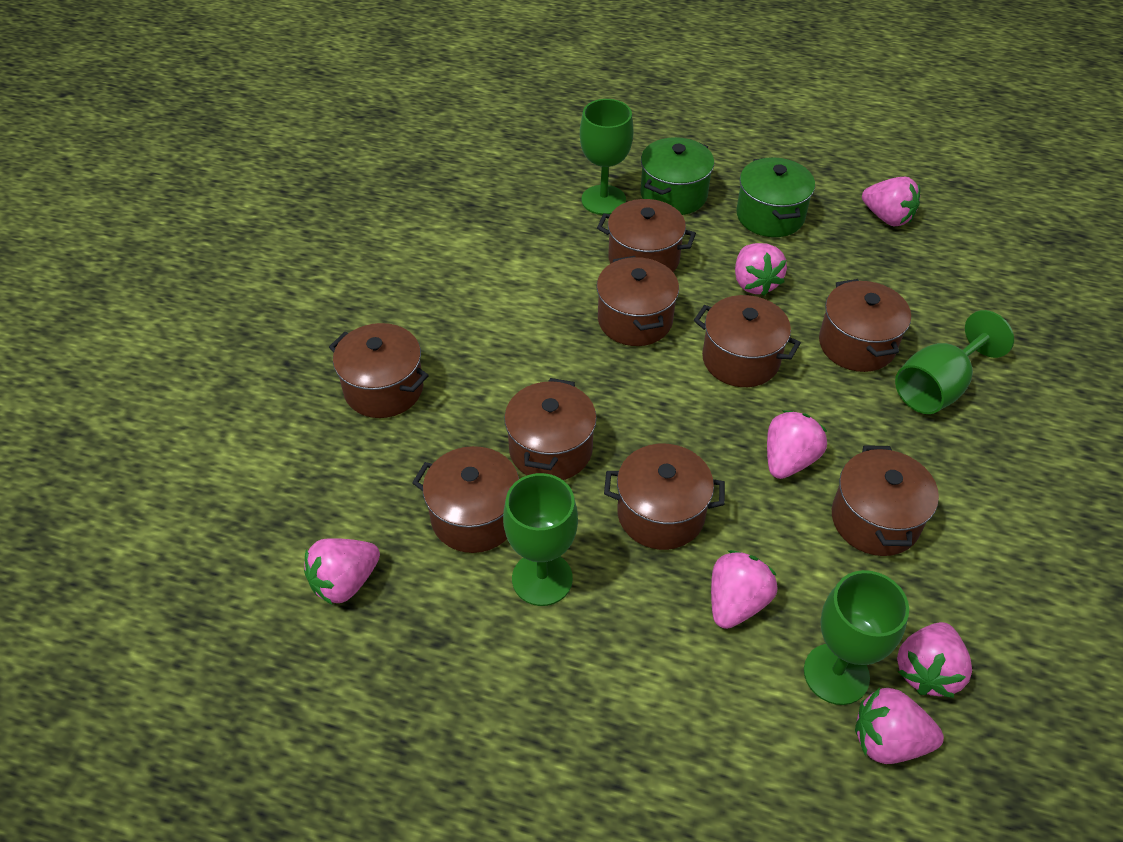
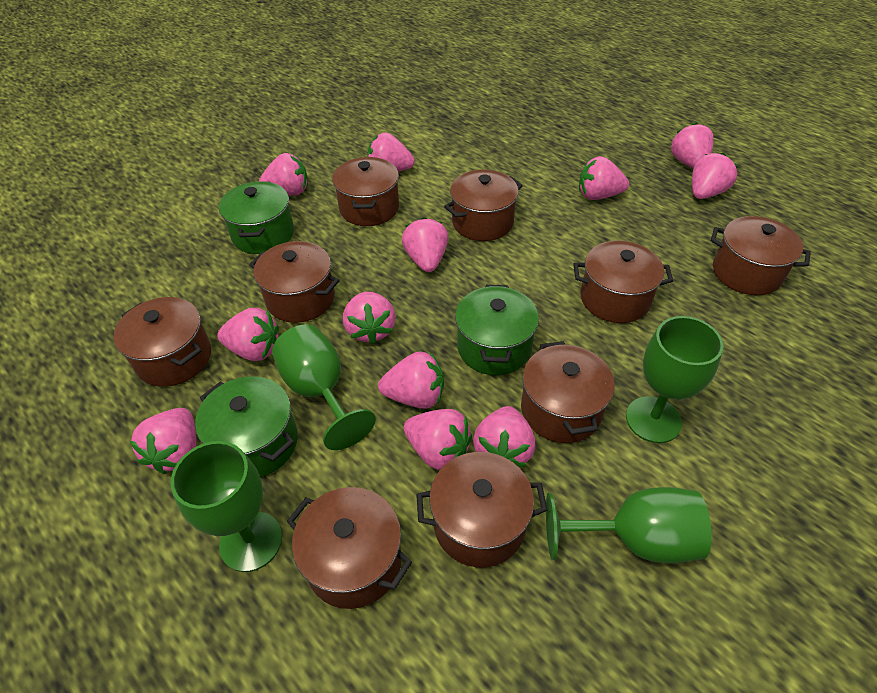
green pot: [640,137,714,215] [736,157,815,237] = 2 -> [195,376,298,477] [219,181,294,254] [455,285,539,375] = 3
pink strawberry: [304,538,380,604] [711,550,778,629] [735,243,787,296] [767,410,827,479] [855,688,944,764] [862,177,920,227] [897,622,972,698] = 7 -> [130,408,196,474] [217,308,279,361] [259,153,308,196] [343,292,396,344] [368,133,415,172] [378,351,444,409] [402,217,449,272] [404,409,472,470] [473,406,535,467] [579,156,629,200] [671,123,714,168] [692,153,738,199] = 12

